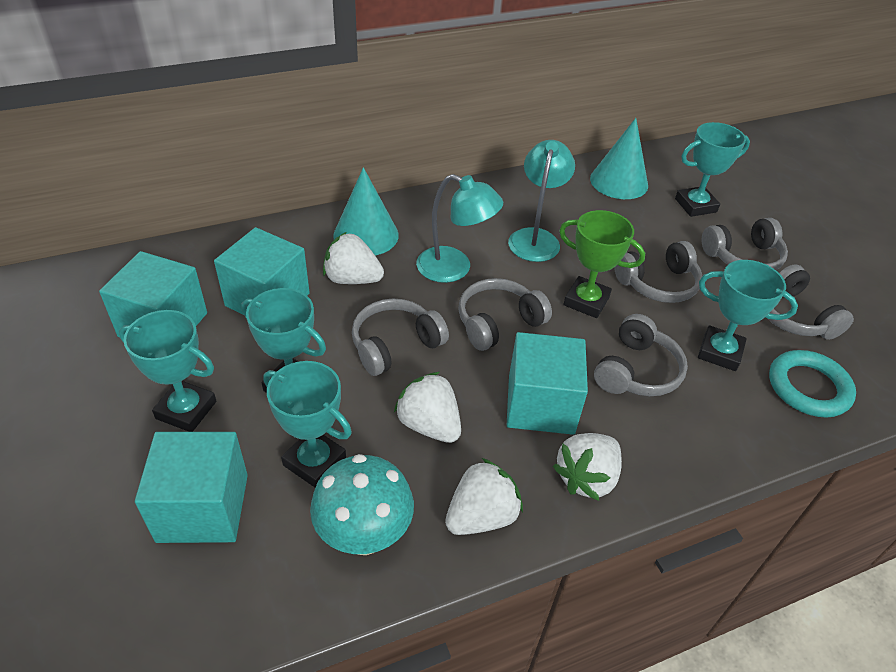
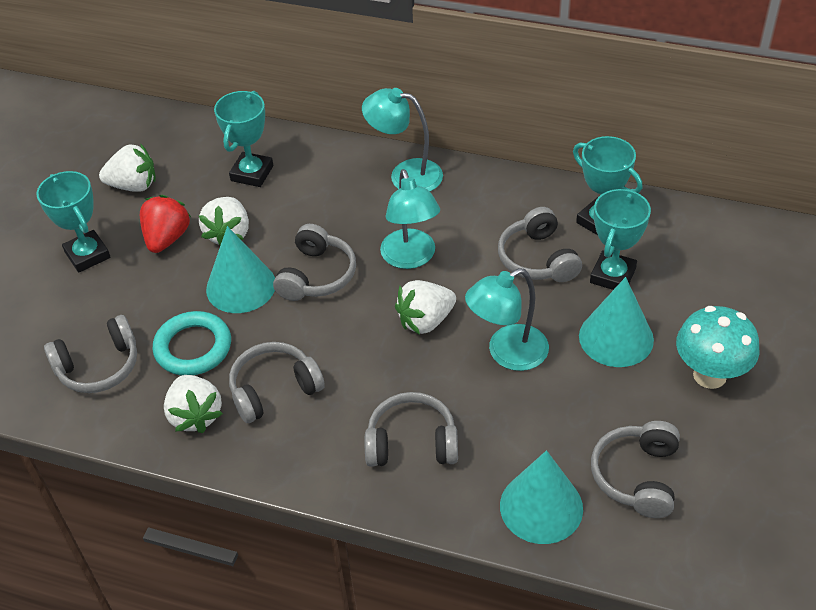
green trophy: [559,210,645,318] = 1 -> none = 0
red strawberry: none = 0 -> [140,195,191,253] = 1
turquoise cone: [333,167,399,255] [590,118,648,199] = 2 -> [206,226,275,313] [500,450,583,544] [579,277,654,367] = 3
turquoise cube: [99,251,207,338] [135,432,248,543] [214,227,310,315] [507,332,588,435] = 4 -> none = 0
turquoise lamp: [416,174,503,283] [508,140,575,262] = 2 -> [362,88,443,191] [380,169,440,269] [465,268,549,371] = 3
turquoise trophy: [119,310,216,432] [242,288,326,393] [264,361,352,488] [675,122,750,217] [698,260,798,371] = 5 -> [36,171,111,273] [214,91,273,187] [573,136,642,235] [590,189,651,290] = 4

